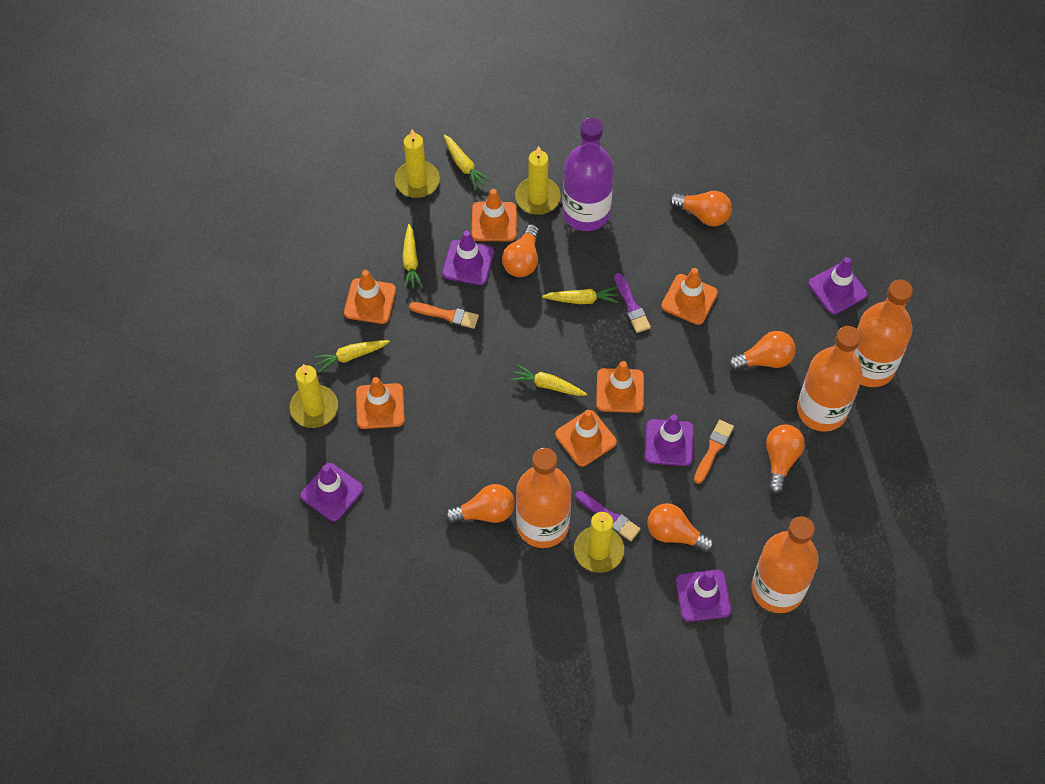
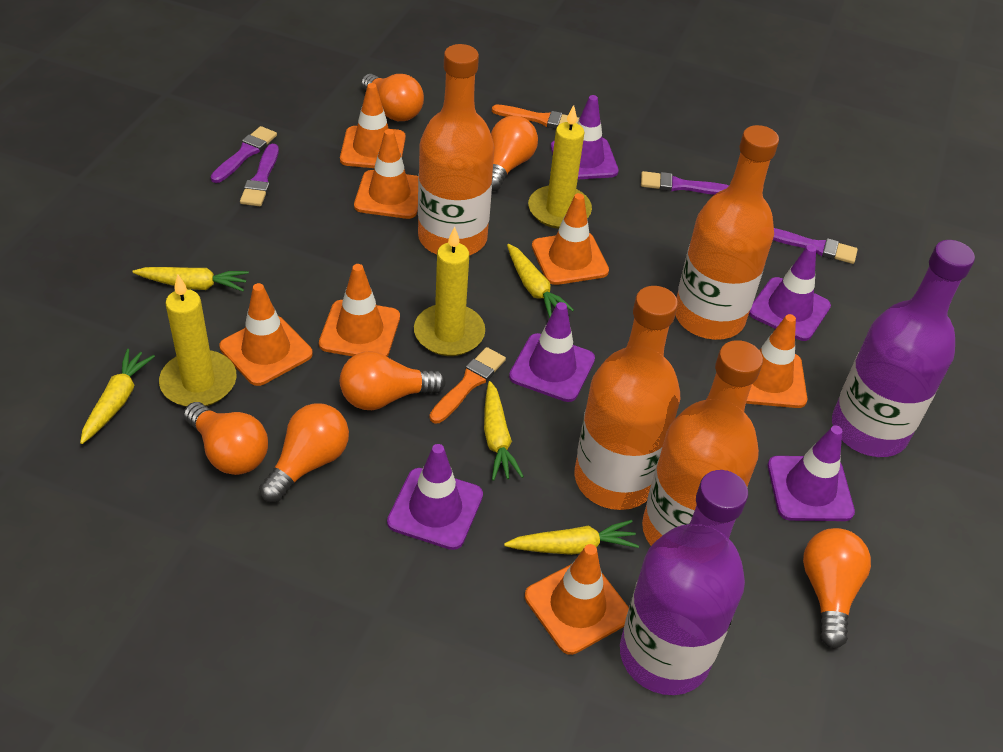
orange traffic cone: [344,270,396,324] [356,377,405,429] [472,189,517,241] [555,410,617,467] [596,361,644,413] [661,268,718,325] = 6 -> [219,283,313,386] [319,264,400,357] [340,83,406,168] [354,129,418,219] [525,544,629,655] [532,193,609,285] [746,314,807,408] = 7
purple bottle: [562,118,614,231] = 1 -> [620,470,748,695] [832,240,975,457] = 2
purple brush: [575,491,641,541] [614,273,651,333] = 2 -> [211,126,277,183] [240,144,279,206] [641,171,729,195] [773,228,858,264] = 4
yellow candle: [290,364,338,428] [395,129,440,198] [515,146,561,214] [574,512,624,573] = 4 -> [159,274,237,407] [414,226,485,356] [528,105,592,229] = 3

